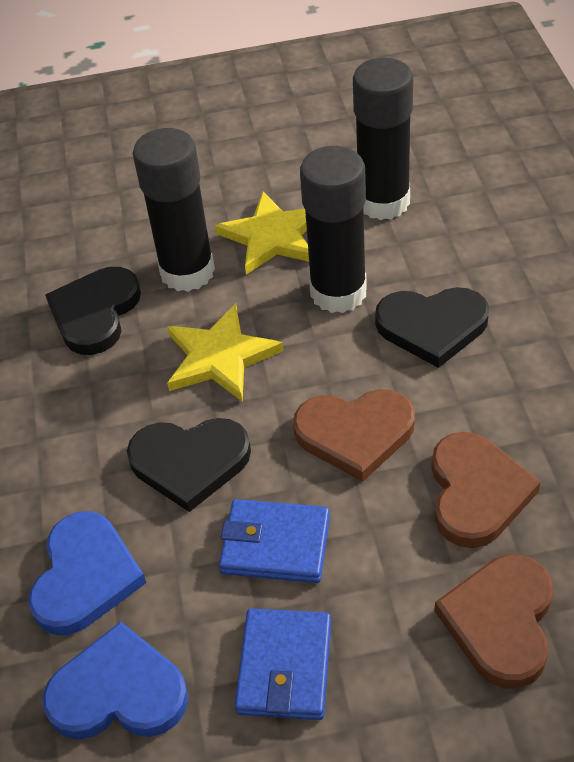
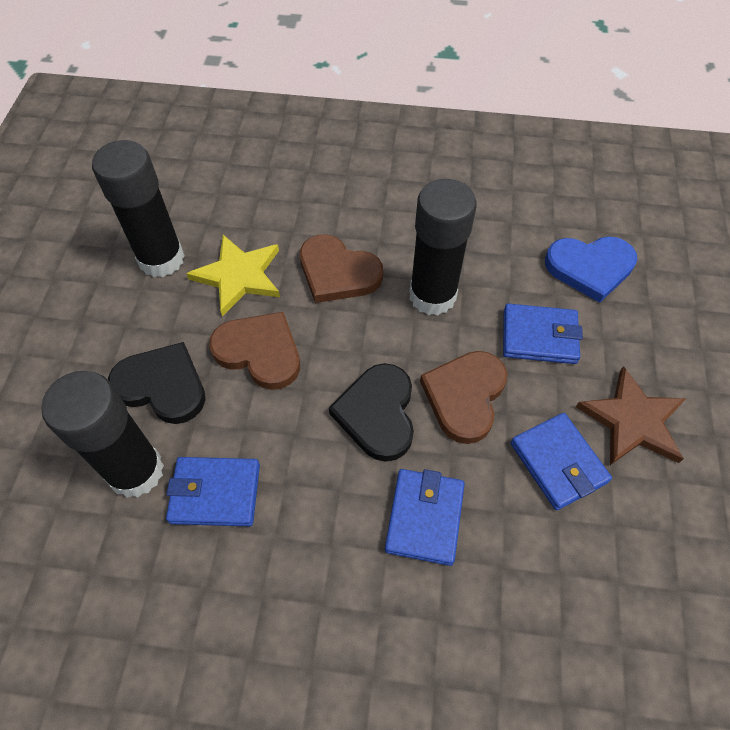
black heart: [45,267,141,355] [127,418,251,512] [375,287,489,368] = 3 -> [108,342,205,424] [329,363,414,462] = 2
blue heart: [28,511,146,636] [42,622,188,740] = 2 -> [545,236,637,303] = 1
blue wallet: [219,499,330,583] [235,608,331,720] = 2 -> [166,457,260,526] [385,469,465,566] [503,304,583,364] [511,413,612,510] = 4
brown star: none = 0 -> [576,366,686,465] = 1
yellow star: [167,304,284,402] [215,192,309,275] = 2 -> [186,235,280,316] = 1

